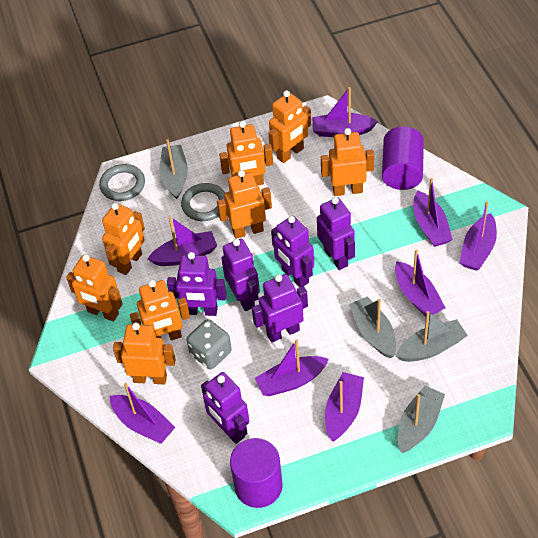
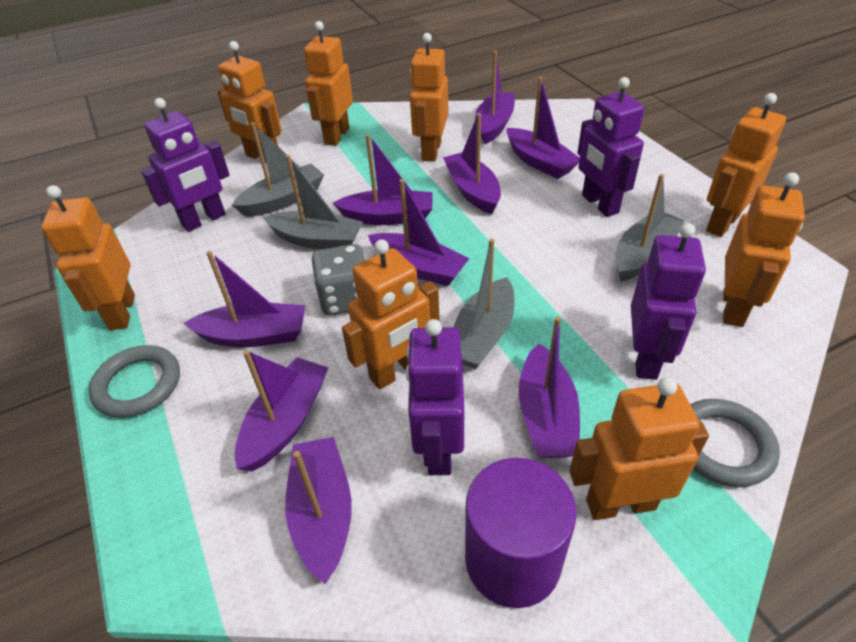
purple boat: [110,383,175,444] [148,216,217,266] [255,339,329,396] [312,87,378,137] [325,372,364,441] [395,250,446,317] [414,178,453,247] [460,201,497,271] = 8 -> [183,251,305,347] [234,350,328,471] [285,437,352,584] [333,134,433,225] [368,179,470,286] [443,113,501,214] [475,51,516,144] [507,77,580,179] [519,316,580,458] = 9
purple cylinder: [230,438,282,508] [382,126,424,190] = 2 -> [465,458,577,608] = 1
purple robot: [167,252,226,316] [201,372,249,444] [221,239,260,311] [252,274,308,343] [271,216,314,287] [317,197,355,270] = 6 -> [141,98,230,232] [406,319,464,475] [577,77,644,217] [631,223,706,380] = 4

